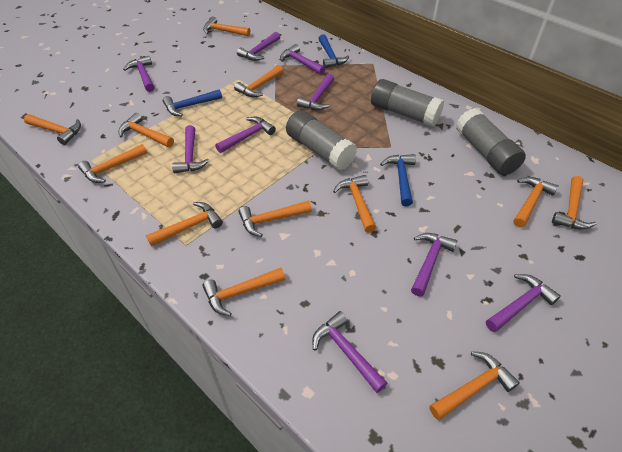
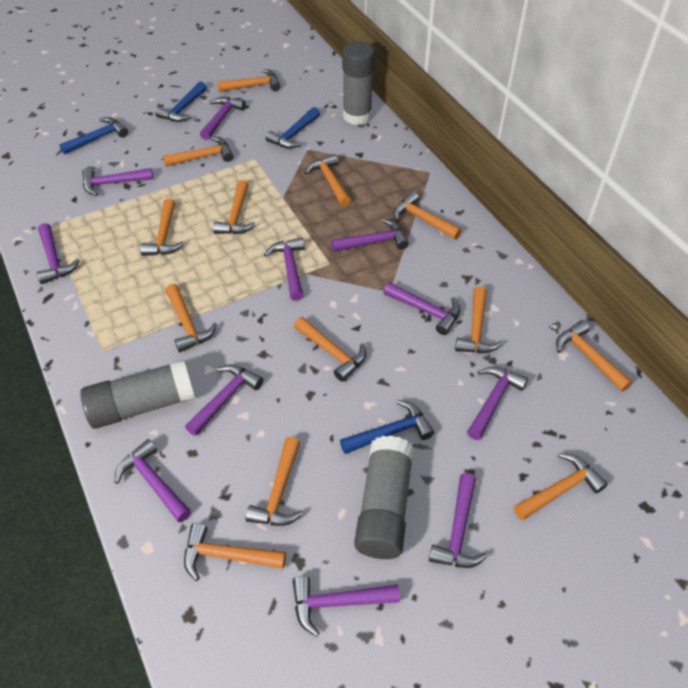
blue hammer: [163,89,222,116] [318,34,349,68] [380,154,416,206] = 3 -> [59,117,128,154] [155,81,207,122] [265,107,320,149] [340,400,434,454] = 4
orange hammer: [24,114,81,145] [78,144,147,183] [118,113,174,147] [146,202,223,246] [202,268,285,316] [203,16,250,36] [234,65,283,97] [238,200,312,237] [333,175,376,233] [429,351,520,420] [514,177,559,227] [552,176,596,230] = 12 -> [140,199,184,256] [163,137,233,167] [165,284,217,352] [184,523,286,581] [213,180,255,234] [217,69,280,92] [246,437,303,526] [294,317,366,382] [304,154,351,207] [394,191,462,239] [455,286,502,353] [514,453,608,520] [556,320,632,392] = 13
purple hammer: [123,56,155,92] [172,125,209,173] [215,117,276,153] [237,32,280,61] [280,44,325,75] [297,74,334,110] [312,311,387,393] [411,233,457,296] [486,274,561,332] = 9 -> [37,223,80,284] [82,168,153,196] [114,439,191,522] [185,364,263,436] [200,97,246,140] [264,237,305,301] [293,576,400,637] [331,219,409,252] [383,282,460,335] [429,473,487,568] [467,366,528,440] = 11

